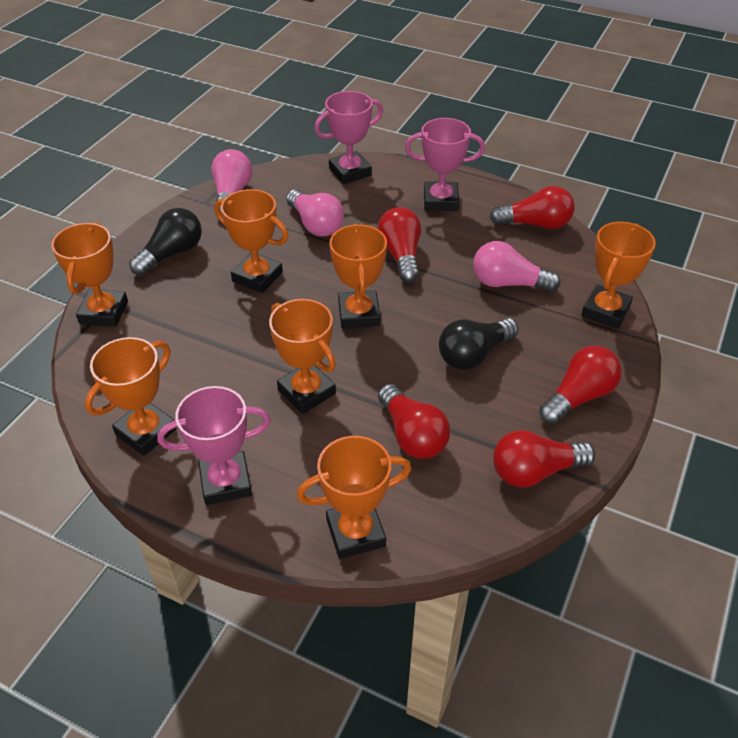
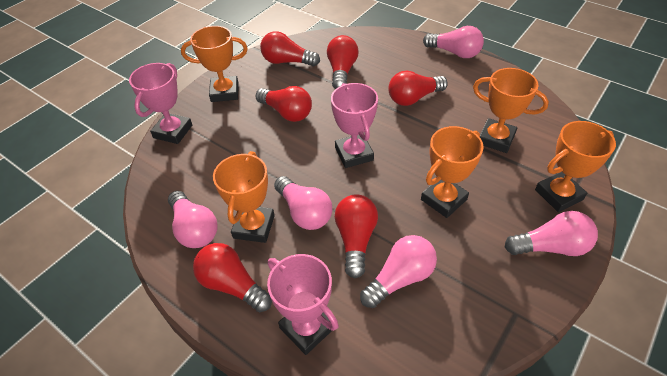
black light bulb: [129,208,202,276] [439,318,519,370] = 2 -> none = 0
orange trophy: [51,222,128,327] [85,337,177,456] [214,189,288,293] [269,299,336,414] [297,436,411,559] [330,224,387,328] [581,222,656,329] = 7 -> [181,26,248,102] [213,151,275,243] [421,126,484,218] [473,68,549,153] [535,121,616,212] = 5
pink light bulb: [211,149,252,214] [286,189,344,236] [473,241,561,292] = 3 -> [168,191,218,248] [274,176,332,230] [360,235,437,308] [423,26,484,58] [505,211,598,256] = 5
red light bulb: [377,207,421,283] [378,384,450,459] [490,186,574,229] [493,430,595,487] [539,346,622,425] = 5 -> [193,243,272,312] [255,86,312,122] [260,31,320,66] [327,35,359,89] [335,195,378,278] [388,71,448,106] = 6

